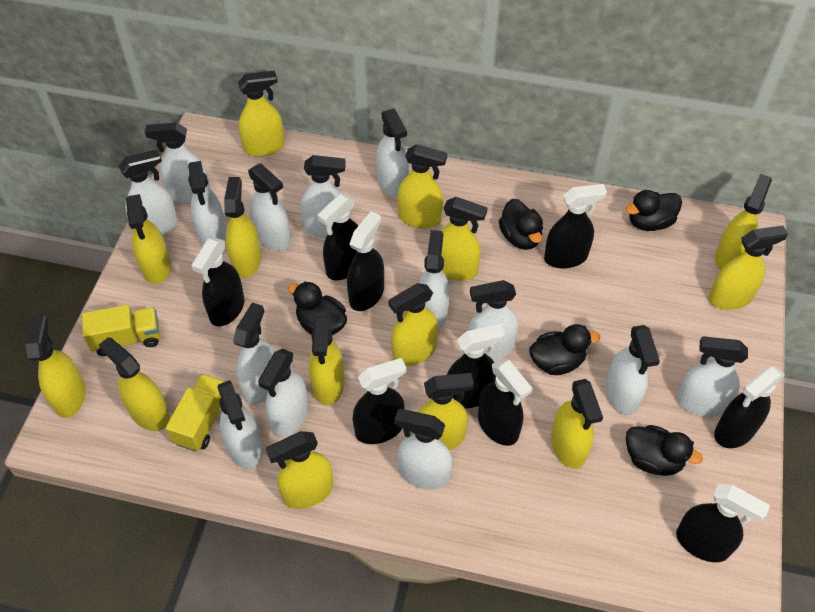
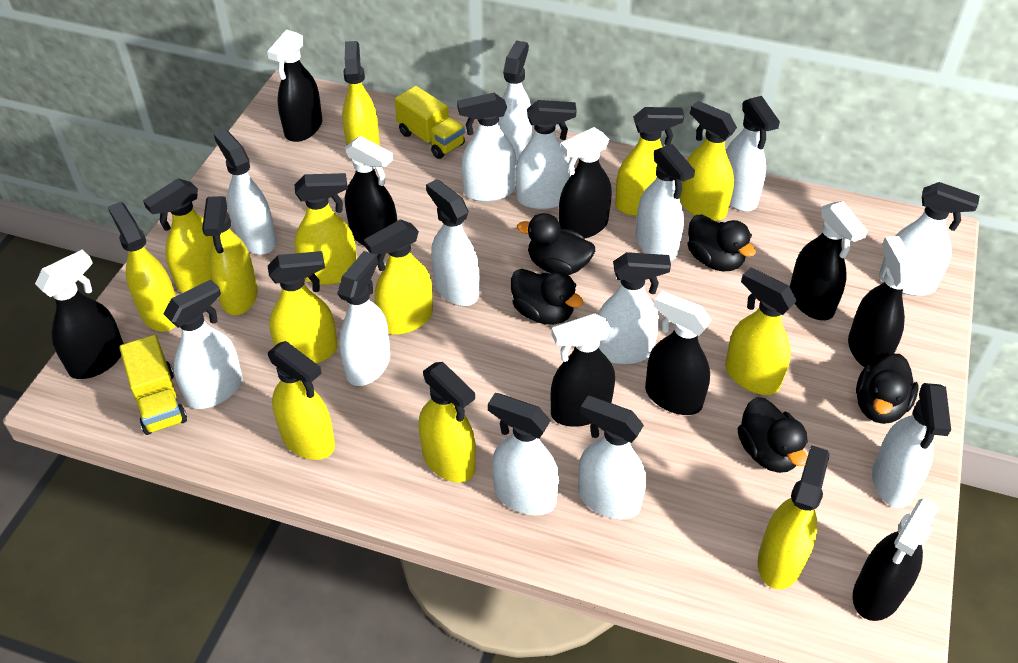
yellow spray bottle: [26,315,86,418] [99,337,170,431] [126,194,171,284] [224,177,261,278] [238,70,285,157] [266,431,333,509] [309,316,345,405] [389,283,438,366] [397,144,447,228] [414,373,474,450] [441,197,488,281] [551,379,603,469] [709,226,788,310] [715,174,772,270] = 14 -> [108,202,176,332] [143,178,213,293] [202,196,258,315] [268,251,338,364] [268,341,335,460] [294,173,357,285] [342,41,380,160] [364,219,433,335] [419,362,476,482] [615,107,684,216] [680,101,737,221] [725,267,797,395] [758,446,830,590] = 13

